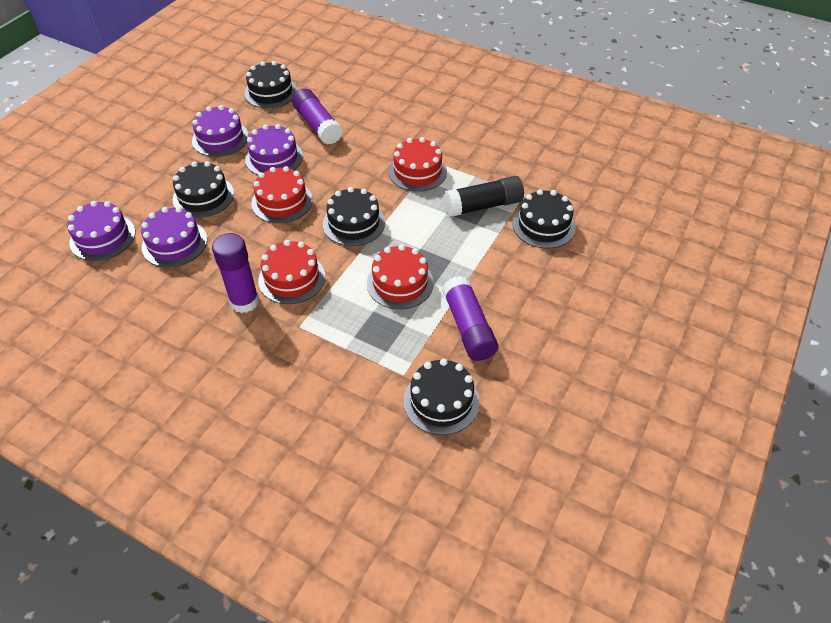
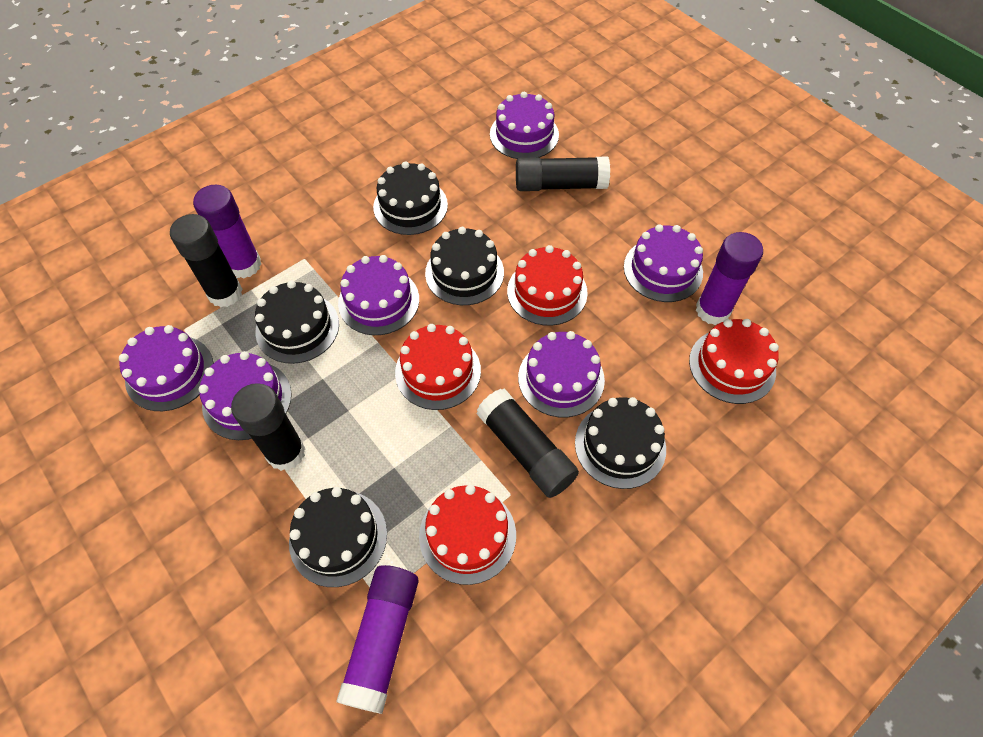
black glue stick: [444,176,524,217] = 1 -> [170,214,243,307] [231,383,306,471] [476,388,579,498] [516,157,610,191] = 4
purple cake: [67,201,135,261] [141,207,207,267] [192,105,249,157] [245,124,303,175] = 4 -> [119,325,214,411] [198,351,292,440] [338,255,419,335] [490,92,559,159] [518,331,605,417] [624,224,703,302] = 6

